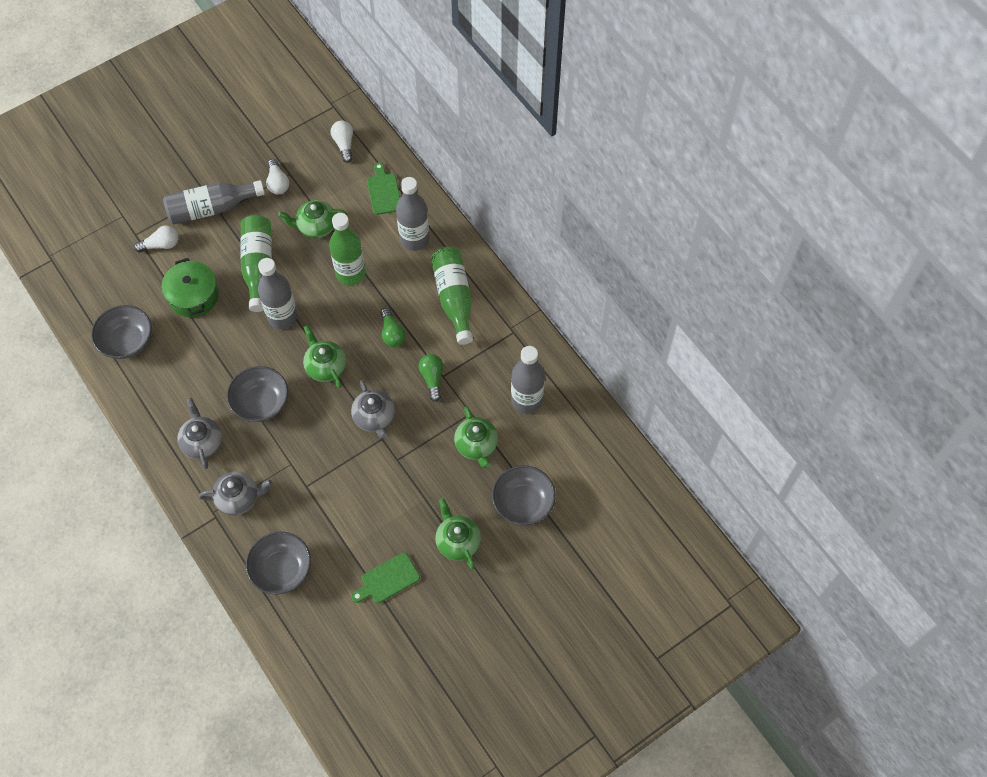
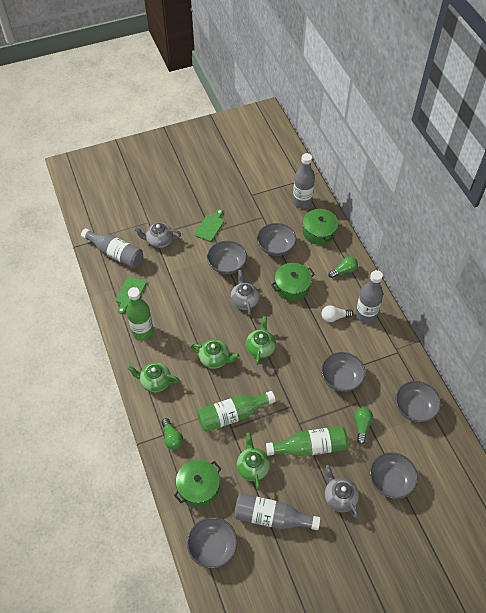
green light bulb: [380,308,406,347] [418,354,443,402] = 2 -> [162,418,183,449] [328,257,358,278] [354,408,373,444] = 3
green pot: [162,258,219,317] = 1 -> [174,460,222,507] [271,263,315,301] [303,208,338,245] = 3
grey bowl: [91,305,152,359] [227,366,288,422] [246,532,311,594] [492,465,556,525] = 4 -> [187,517,237,568] [207,241,247,275] [257,223,296,256] [321,352,366,392] [370,452,418,499] [396,381,441,423] = 6
white light bulb: [134,226,178,252] [266,159,289,194] [331,121,353,163] = 3 -> [322,305,353,322] = 1

